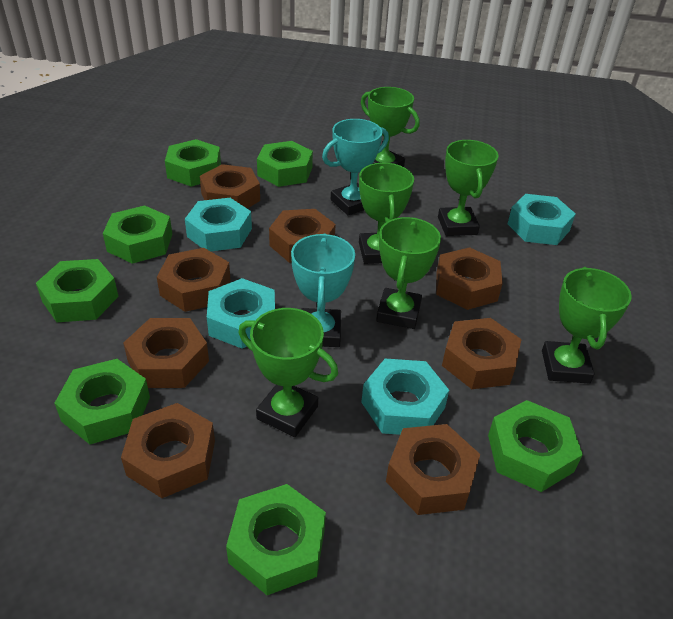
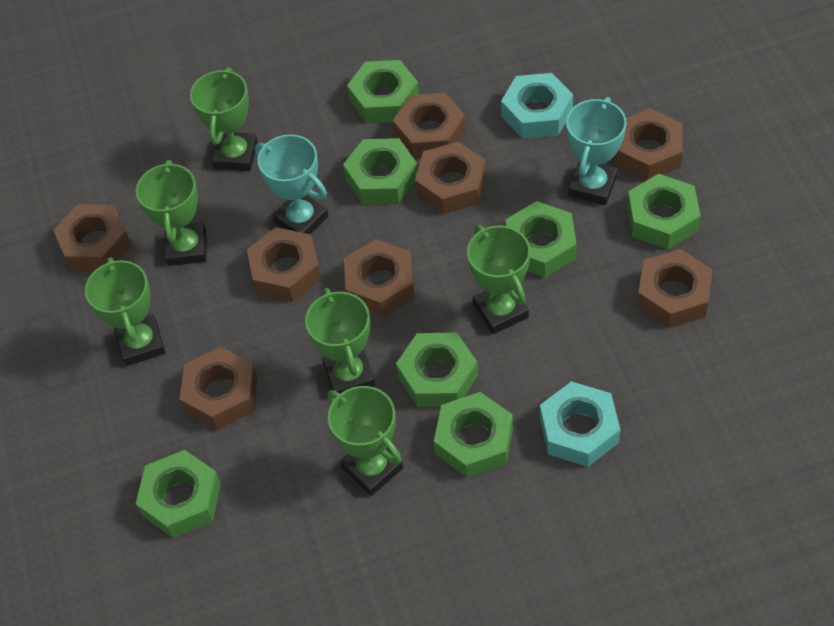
turquoise nut: [185,198,252,251] [207,278,275,348] [361,359,449,435] [507,194,576,245] = 4 -> [501,73,573,139] [540,381,621,467] = 2

